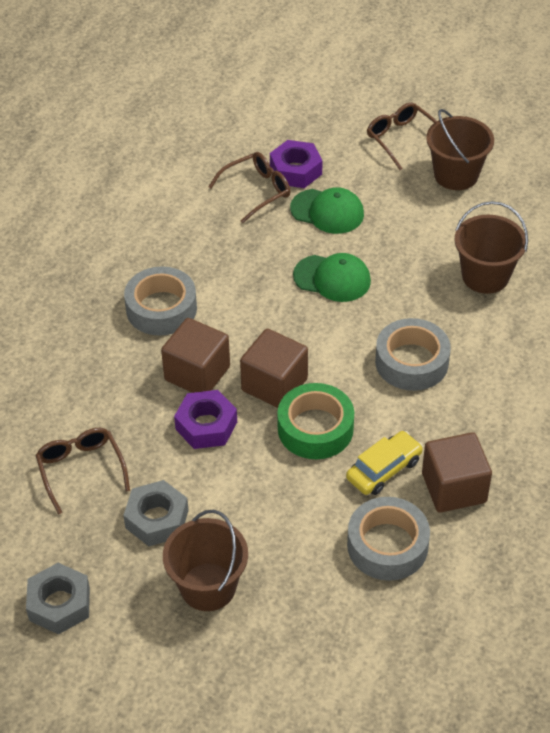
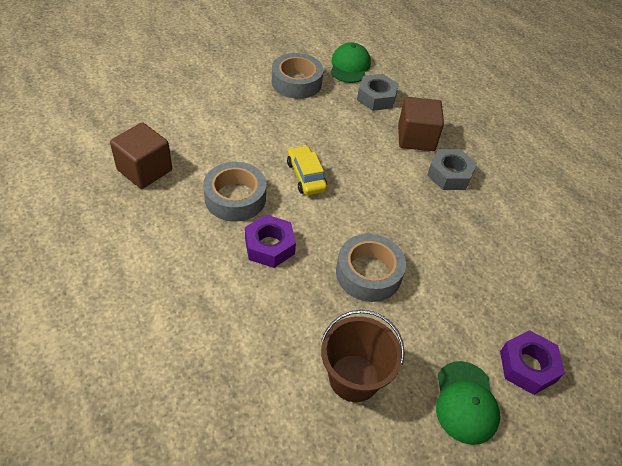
brown bucket: [163,510,248,611] [426,109,494,190] [455,201,528,294] = 3 -> [321,310,405,402] = 1
brown cube: [161,318,230,393] [240,328,308,408] [422,432,492,513] = 3 -> [110,122,172,189] [398,97,444,151] = 2
brown glasses: [35,428,130,515] [208,152,290,223] [367,102,437,170] = 3 -> none = 0
green tape: [277,383,354,459] = 1 -> none = 0

